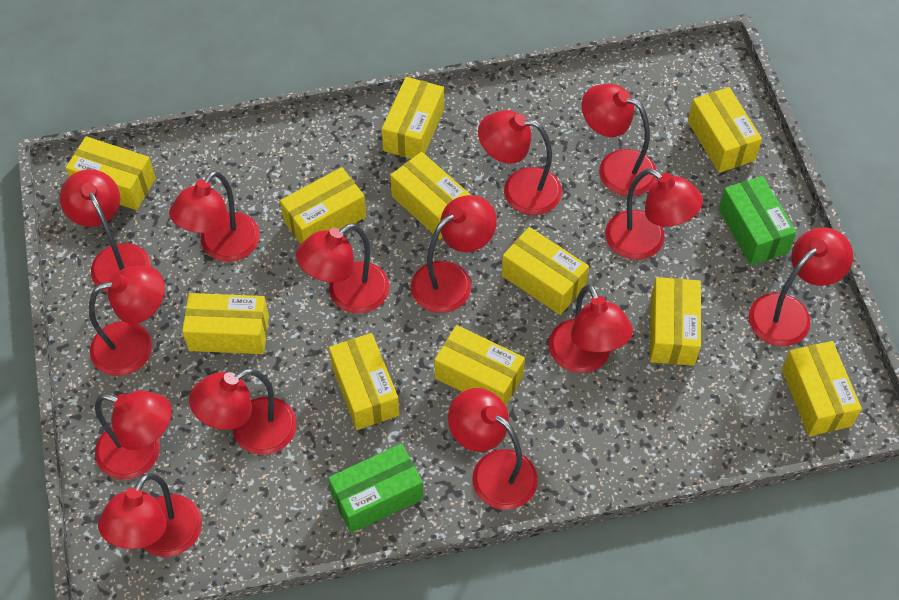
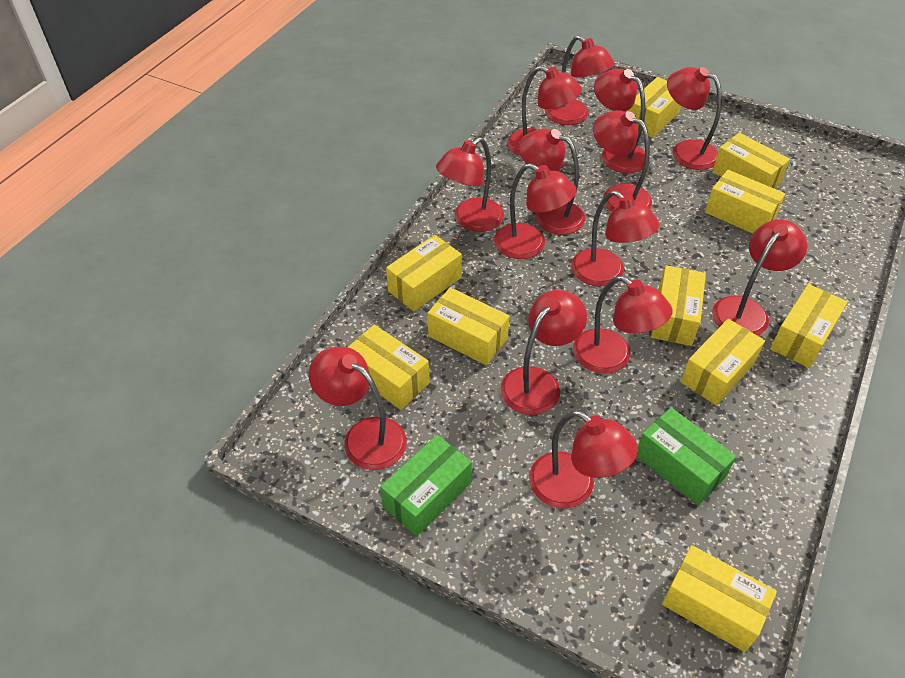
yellow box: [66,136,156,210] [182,293,269,354] [280,167,366,244] [329,333,399,430] [382,77,444,159] [390,152,470,239] [434,325,525,406] [502,227,589,315] [650,277,701,366] [688,87,762,173] [782,341,862,436] = 11 -> [348,325,429,410] [386,235,462,312] [428,287,510,366] [628,77,681,138] [651,265,706,346] [662,545,777,652] [681,319,765,406] [705,170,785,234] [712,133,790,188] [770,284,848,368] = 10

